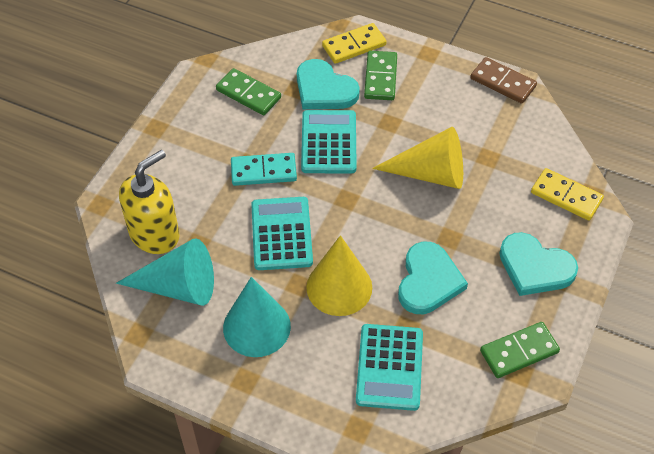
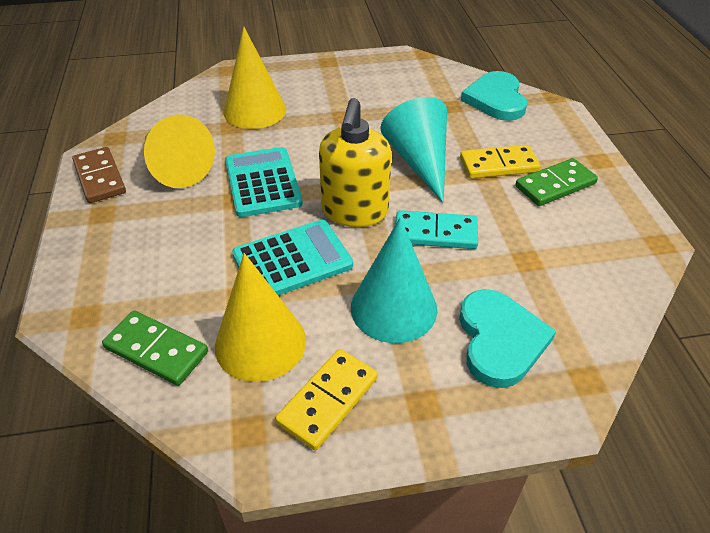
green domino: [216,68,281,115] [364,51,397,100] [480,322,560,378] = 3 -> [102,311,208,386] [515,158,598,206] = 2
turquoise calculator: [251,197,313,270] [301,110,357,174] [356,324,423,411] = 3 -> [225,147,303,217] [232,220,353,295] = 2
turquoise heart: [297,59,360,109] [398,241,468,314] [500,232,578,296] = 3 -> [459,289,556,388] [461,71,527,121] = 2
yellow cone: [306,235,372,316] [372,127,463,189] = 2 -> [144,114,215,188] [215,253,306,382] [224,27,286,129] = 3

